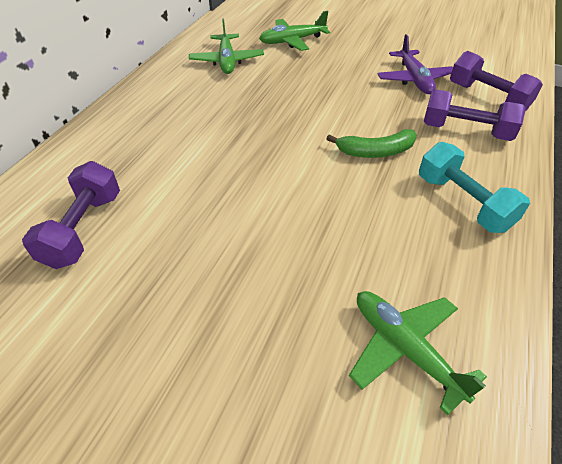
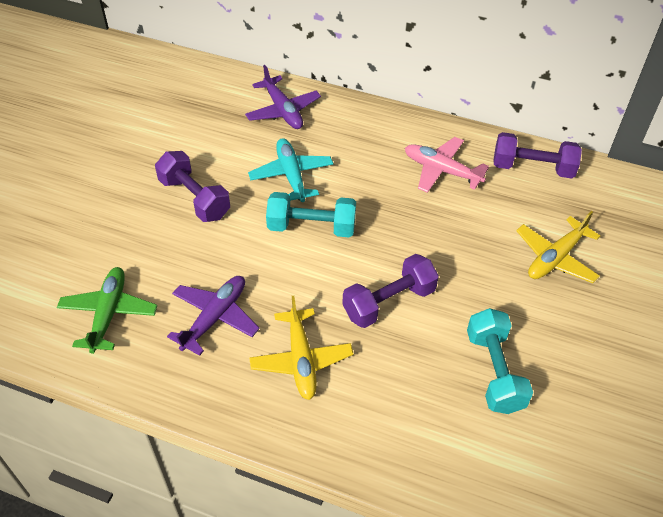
green banana: [326,129,417,158] = 1 -> none = 0
green plane: [189,18,264,74] [259,11,330,51] [349,291,487,415] = 3 -> [57,267,157,354] = 1
pink plane: none = 0 -> [405,137,489,193] = 1
purple plane: [378,34,453,94] = 1 -> [167,276,260,356] [245,65,321,129] = 2
turquoise dumbbell: [419,142,530,233] = 1 -> [266,192,356,237] [467,308,533,414] = 2
turquoise plane: none = 0 -> [248,138,333,202] = 1
yellow plane: none = 0 -> [249,296,353,400] [516,211,600,283] = 2

